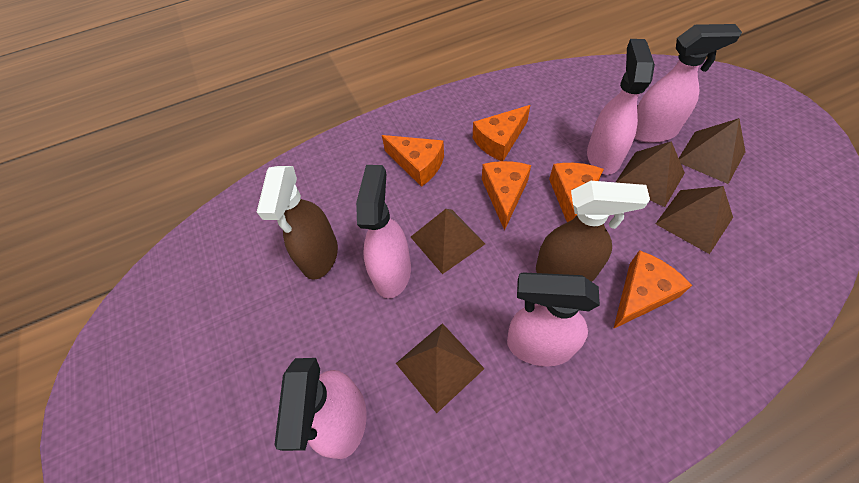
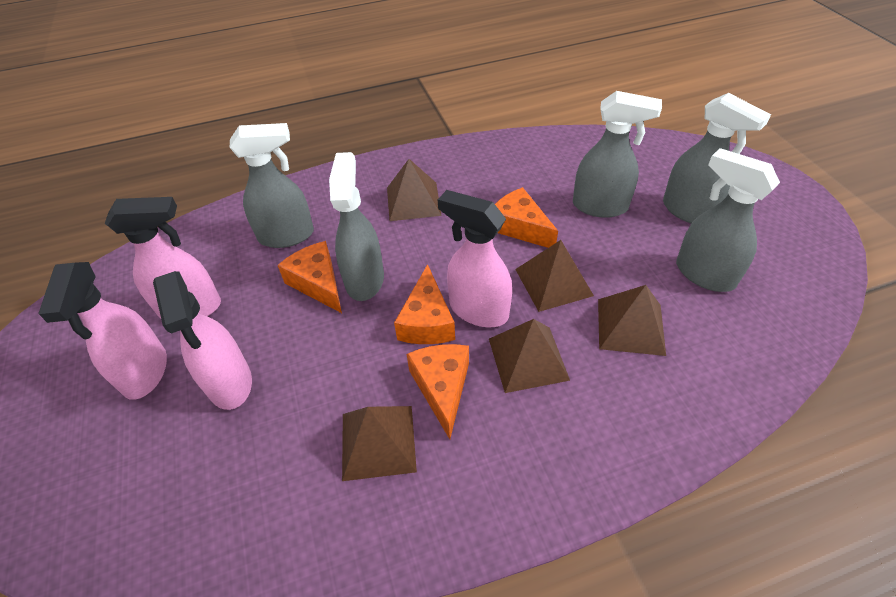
brown spray bottle: [257,166,338,280] [536,181,650,282] = 2 -> none = 0
grey spray bottle: none = 0 -> [229,123,314,248] [329,152,384,301] [573,91,662,218] [663,93,771,223] [676,148,780,292] = 5
orange cheese: [382,135,444,187] [473,105,530,161] [482,161,531,231] [549,163,604,222] [613,250,692,329] = 5 -> [277,241,342,313] [394,264,455,344] [406,344,469,439] [495,187,558,248] = 4
pink spray bottle: [274,358,366,459] [356,165,411,298] [507,272,600,366] [587,39,655,175] [635,24,742,143] = 5 -> [38,262,167,400] [105,197,221,318] [153,271,252,410] [438,190,512,327] = 4

